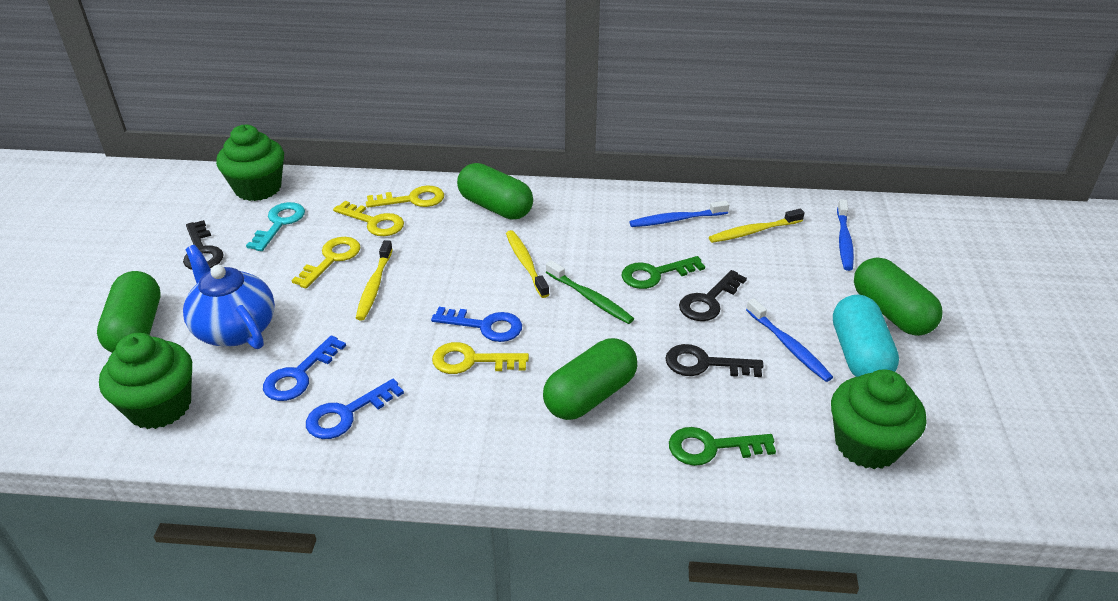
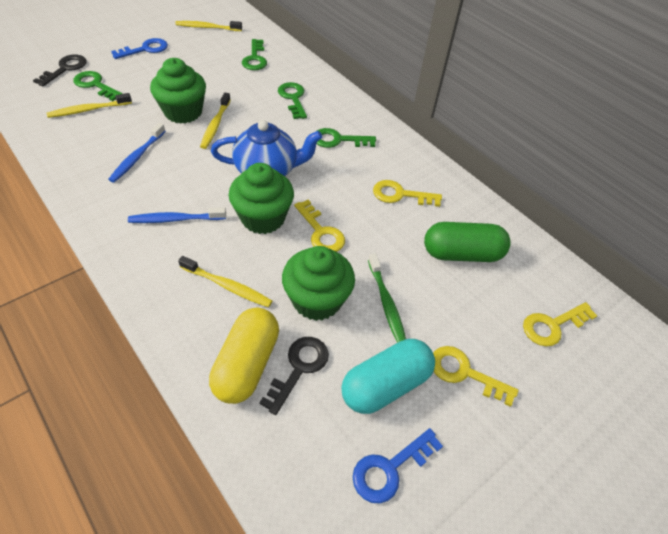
black key: [183,220,224,270] [665,344,764,377] [679,270,747,321] = 3 -> [33,55,87,87] [259,337,329,415] = 2
blue key: [263,335,346,401] [306,379,404,439] [431,307,522,342] = 3 -> [111,38,168,59] [353,428,443,503] = 2
blue toothbrush: [629,201,729,227] [746,299,833,382] [837,199,854,271] = 3 -> [108,123,165,183] [128,207,226,223] = 2
green capsule: [97,271,160,353] [457,163,533,220] [543,338,637,420] [854,257,943,336] = 4 -> [424,222,511,262] = 1
green key: [622,256,705,289] [669,427,776,466] = 2 -> [73,71,123,101] [242,39,267,70] [278,82,307,119] [316,128,376,148] = 4
turquoise key: [246,202,305,251] = 1 -> none = 0
yellow capsule: none = 0 -> [209,308,279,404] = 1
yellow toothbrush: [356,240,393,321] [506,230,550,298] [709,209,805,243] = 3 -> [47,93,132,118] [175,21,242,31] [178,256,272,307] [200,93,231,149] = 4

